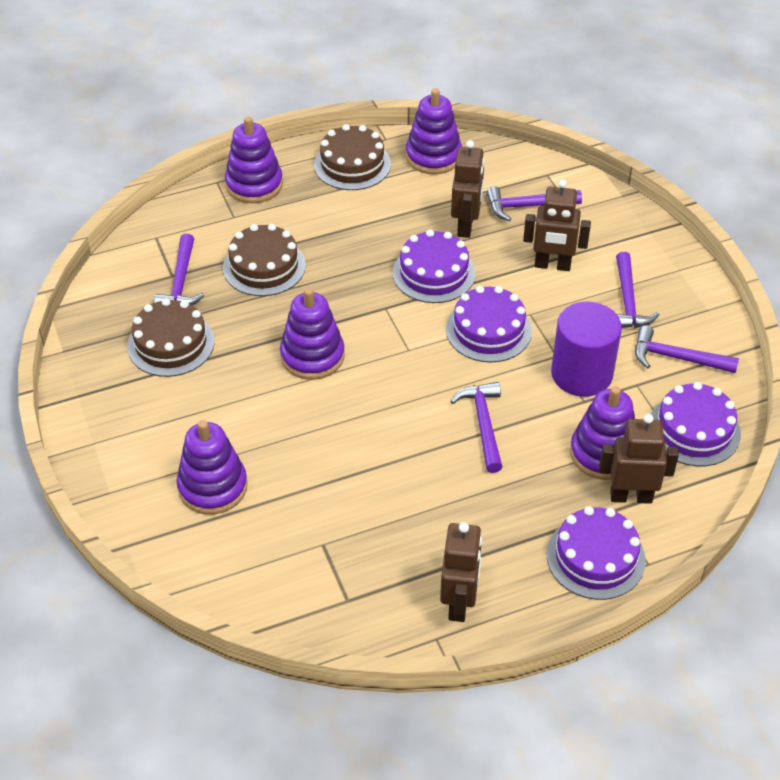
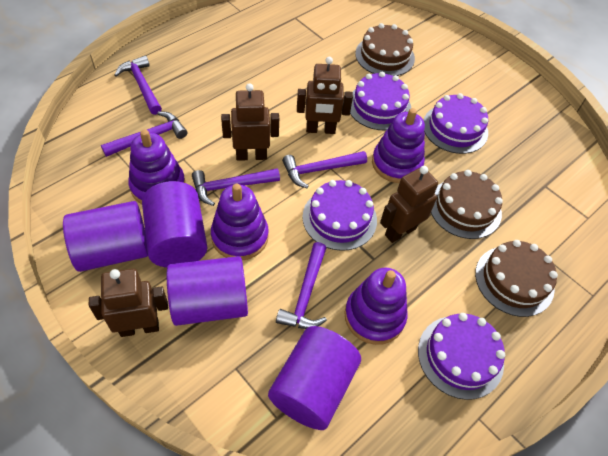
purple cylinder: [551,301,622,397] = 1 -> [63,201,148,272] [142,181,208,268] [167,256,248,326] [268,326,361,430] = 4
purple stacking toy: [176,420,248,514] [225,116,283,203] [280,288,345,380] [406,88,462,174] [570,386,635,480] = 5 -> [128,130,185,204] [211,184,269,260] [344,268,407,345] [372,108,425,183] = 4

